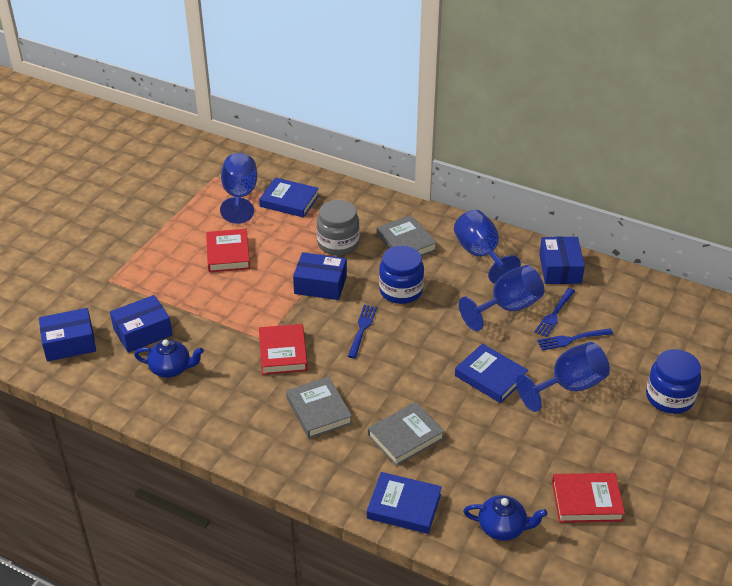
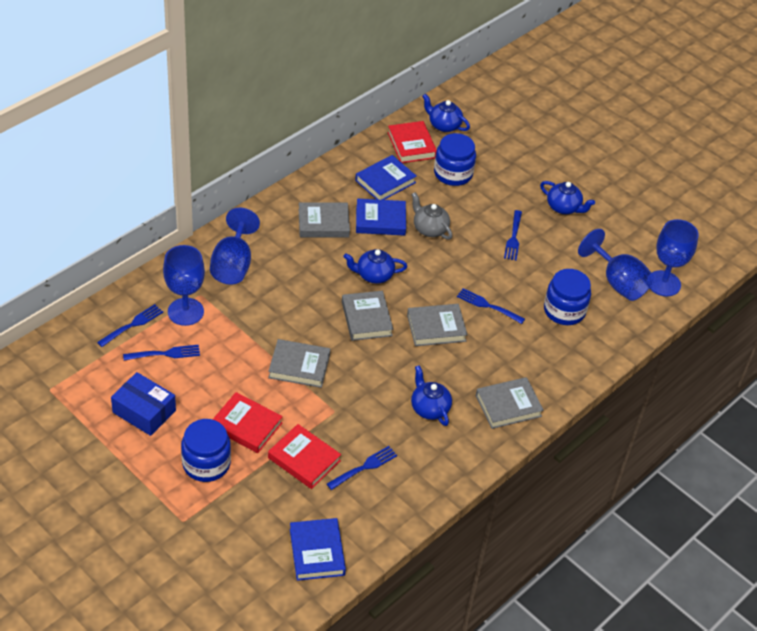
blue box: [39,308,96,362] [110,295,173,353] [293,252,347,300] [539,236,585,284] = 4 -> [111,372,176,436] = 1
blue fork: [348,305,377,358] [534,288,575,337] [537,328,613,350] = 3 -> [97,304,163,347] [123,345,200,361] [327,446,397,490] [457,288,525,324] [504,210,522,261] = 5
blue jar: [379,246,424,304] [646,349,701,414] = 2 -> [181,419,231,482] [434,133,476,186] [544,269,591,325] = 3
blue teapot: [134,339,204,378] [463,495,547,541] = 2 -> [343,249,407,284] [411,365,452,426] [422,93,470,132] [540,181,595,214] = 4
grey book: [286,376,352,438] [368,402,445,466] [377,215,437,256] = 3 -> [268,339,330,388] [299,202,350,237] [342,291,393,341] [407,304,468,346] [476,377,544,429] = 5
grey jar: [316,200,360,256] = 1 -> none = 0
grey teapot: none = 0 -> [411,192,452,240] = 1

